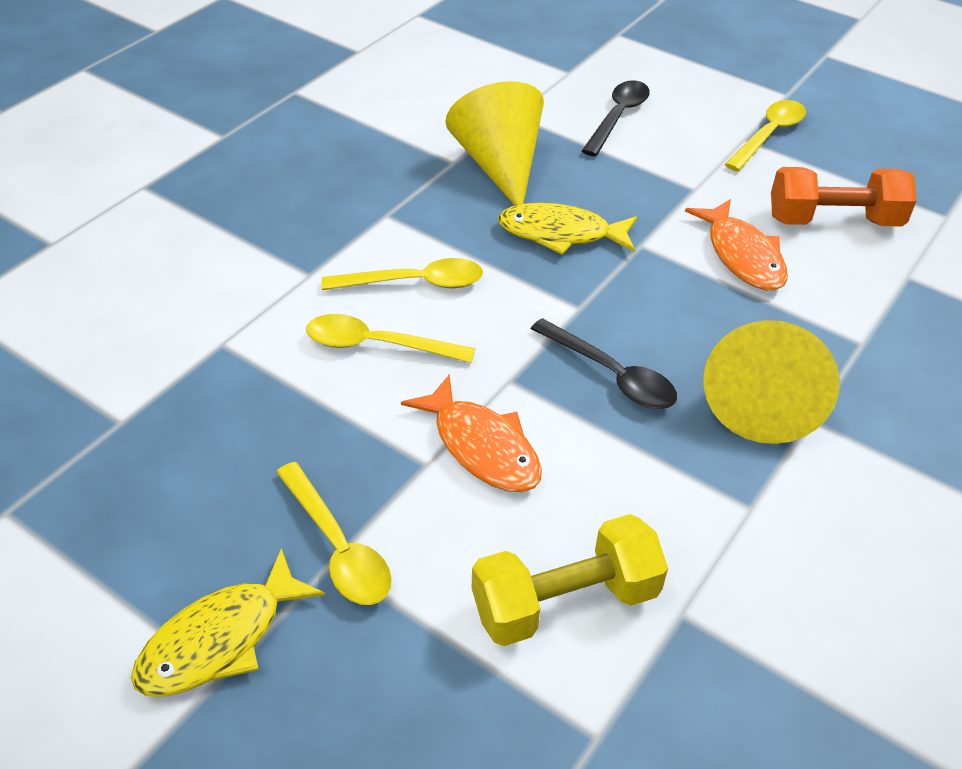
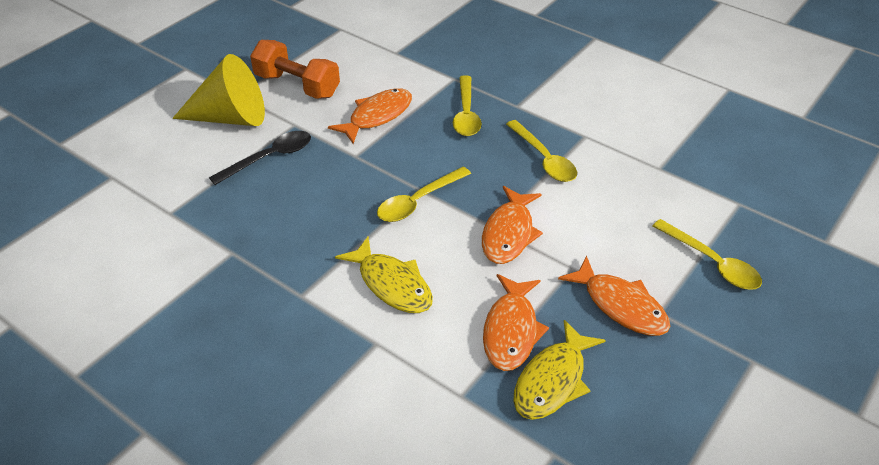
black spoon: [531,318,677,409] [582,80,650,156] = 2 -> [209,131,311,185] = 1
orange fish: [401,374,542,492] [685,199,788,290] = 2 -> [328,88,412,144] [482,186,543,264] [483,274,549,371] [558,256,671,336] = 4
yellow cone: [446,81,544,205] [703,320,840,444] = 2 -> [172,54,265,126] = 1
yellow dumbbell: [472,514,668,646] = 1 -> none = 0

